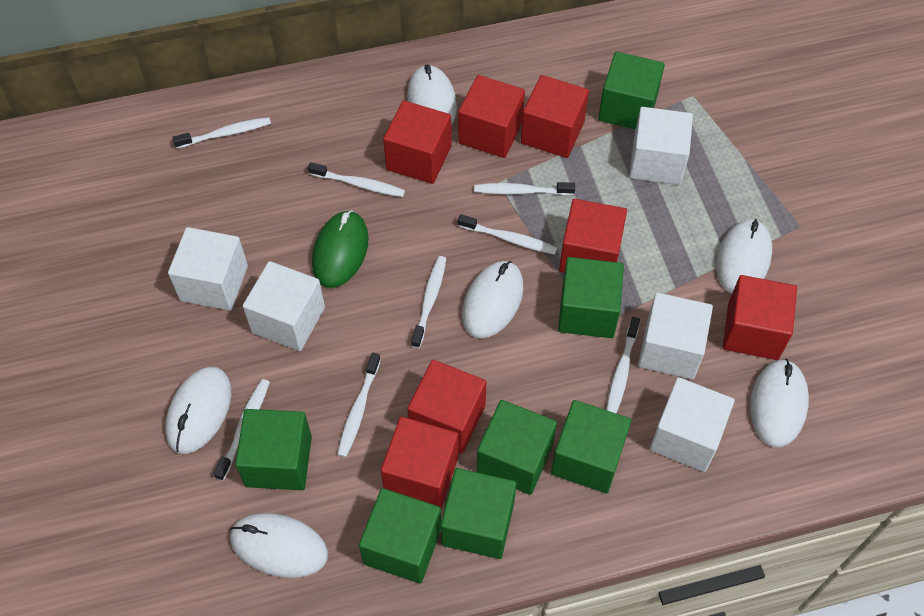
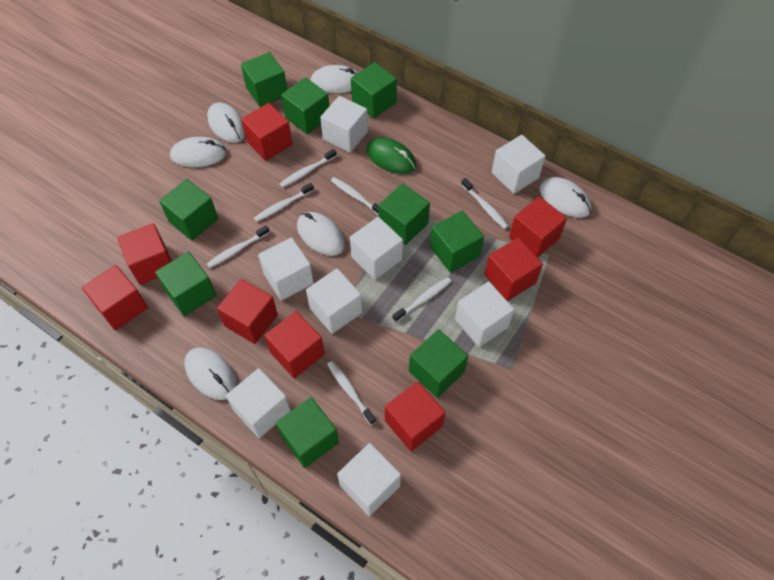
green cube: [235,409,312,490] [359,488,441,584] [441,468,516,559] [477,400,557,495] [551,400,631,493] [558,257,624,338] [598,52,665,130] = 7 -> [155,252,217,316] [159,179,218,241] [241,52,287,107] [276,397,339,468] [281,77,329,134] [351,62,397,118] [378,183,430,245] [409,329,468,398] [430,211,484,273] = 9
red cube: [381,417,458,508] [383,100,451,184] [407,360,486,453] [458,75,525,158] [521,75,589,158] [559,199,627,273] [723,275,797,360] = 7 -> [82,265,148,330] [117,223,171,285] [217,279,278,344] [241,103,292,161] [264,311,325,378] [385,381,446,451] [484,238,543,301] [509,196,567,258] = 8
white cube: [168,227,248,311] [243,261,325,351] [629,107,693,185] [638,292,713,379] [650,377,735,472] = 5 -> [226,368,291,438] [258,237,314,301] [306,268,362,334] [320,96,368,153] [337,443,401,516] [350,217,403,280] [455,282,514,347] [492,135,545,194] = 8
white toothbrush: [172,117,271,149] [214,379,270,481] [308,162,405,197] [337,353,381,457] [411,256,446,348] [458,214,557,255] [474,182,575,195] [606,317,640,413] = 8 -> [207,225,270,268] [254,183,314,222] [280,149,337,187] [327,361,376,425] [331,177,378,214] [393,277,451,322] [461,178,508,229] = 7

